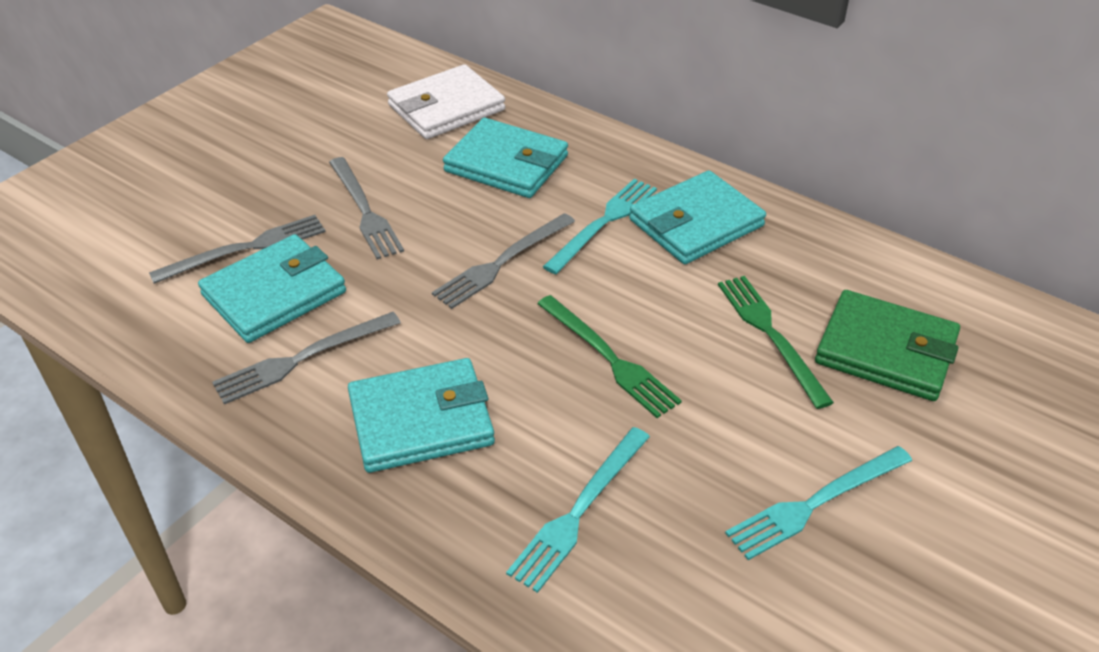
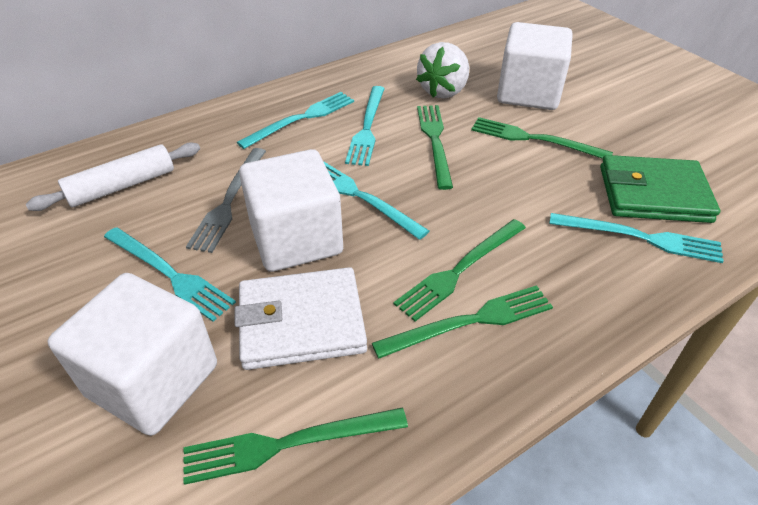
green fork: [537,295,682,418] [718,276,834,409] = 2 -> [184,408,408,485] [372,285,553,359] [393,219,526,322] [417,105,453,190] [471,117,613,159] = 5
grey fork: [149,215,326,284] [212,312,401,404] [329,157,404,259] [432,213,575,309] = 4 -> [186,148,266,253] = 1
turquoise fork: [506,427,650,593] [543,179,657,274] [725,446,912,560] = 3 -> [104,227,236,322] [237,92,354,149] [323,161,429,240] [345,86,385,166] [549,213,724,263] = 5
turquoise wallet: [198,234,346,343] [348,358,495,473] [443,118,568,198] [629,170,766,264] = 4 -> none = 0
white cube: none = 0 -> [48,273,217,436] [239,149,343,272] [497,22,572,110] = 3
white rolling pin: none = 0 -> [26,142,200,211] = 1
white strawberry: none = 0 -> [416,42,469,99] = 1

